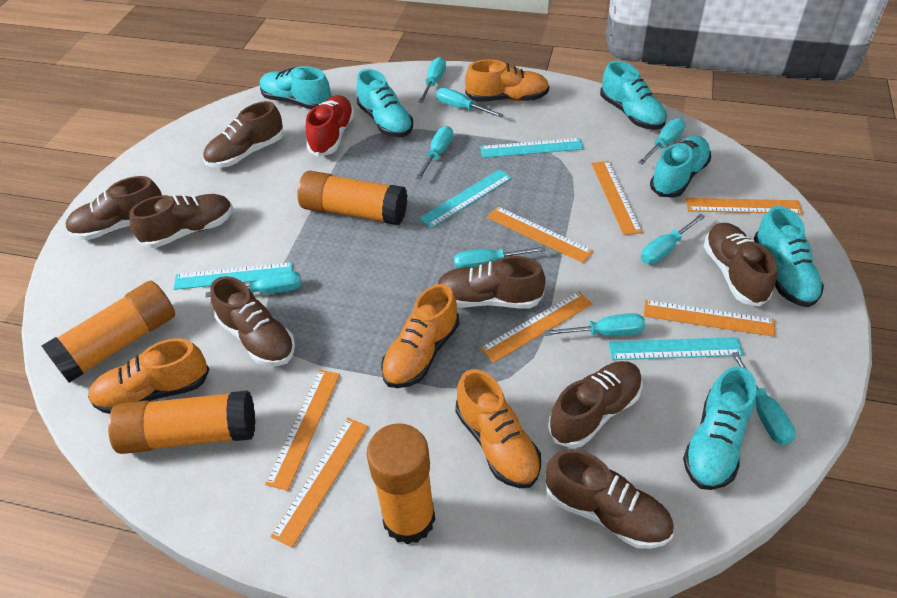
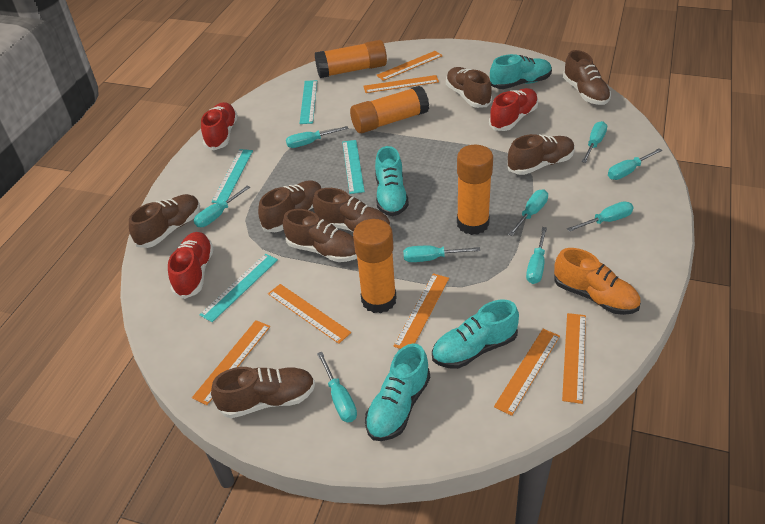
orange shoe: [88,338,209,414] [381,284,459,388] [455,369,541,488] [465,60,549,102] = 4 -> [554,248,641,315] = 1
red shoe: [306,95,355,157] = 1 -> [168,232,214,299] [201,102,238,150] [489,88,538,131] = 3
turquoise shoe: [260,66,331,109] [356,69,413,137] [600,61,667,130] [650,136,711,198] [683,366,757,490] [753,206,824,307] = 6 -> [365,343,430,441] [375,146,409,216] [432,300,519,369] [490,54,552,89] = 4

